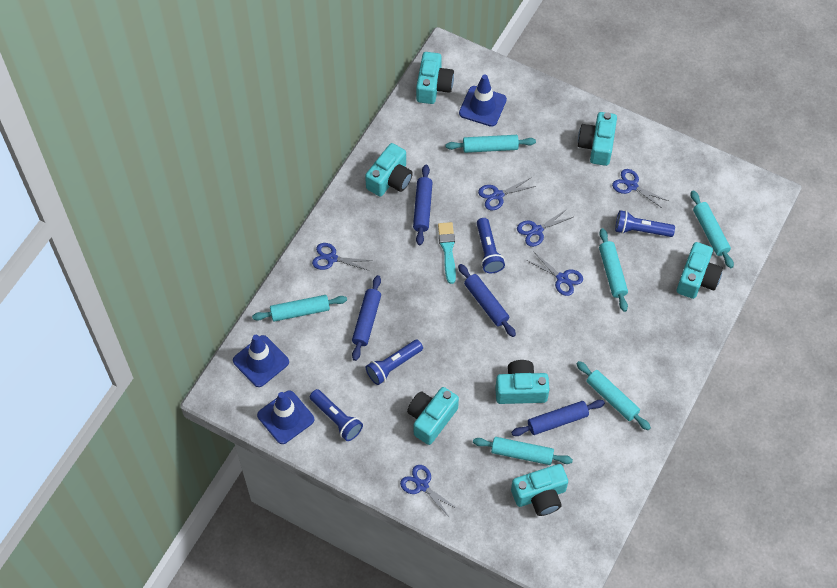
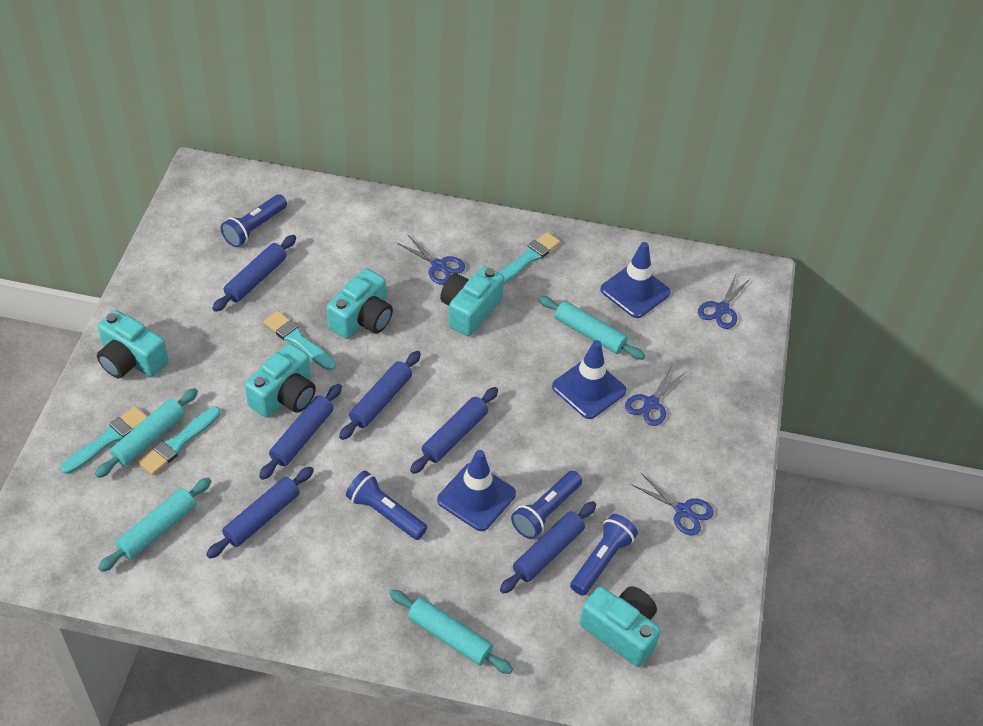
blue rolling pin: [352,275,381,361] [413,165,433,245] [458,264,516,337] [511,400,605,436] = 4 -> [206,466,314,559] [212,235,296,312] [259,384,342,480] [339,351,421,440] [410,387,498,474] [500,501,596,594] = 6
blue scissors: [312,243,372,271] [400,465,458,518] [478,178,536,210] [517,209,573,247] [526,252,583,296] [612,169,668,209] = 6 -> [397,234,465,285] [625,366,686,426] [631,473,714,535] [698,275,750,329] = 4
turquoise brush: [438,222,456,284] = 1 -> [61,407,147,474] [138,407,221,475] [264,311,336,371] [499,232,560,284] = 4
turquoise camera: [365,143,413,196] [407,387,459,445] [416,52,454,104] [495,360,549,404] [511,464,568,516] [578,112,617,166] [677,242,723,299] = 7 -> [97,310,169,378] [245,343,316,418] [327,269,393,339] [440,266,504,336] [579,586,661,667] = 5
turquoise rolling pin: [252,295,347,322] [445,135,536,153] [473,437,573,465] [576,361,651,430] [599,228,628,312] [691,190,734,268] = 6 -> [95,388,198,478] [98,478,212,572] [390,590,513,674] [539,296,645,360] = 4

